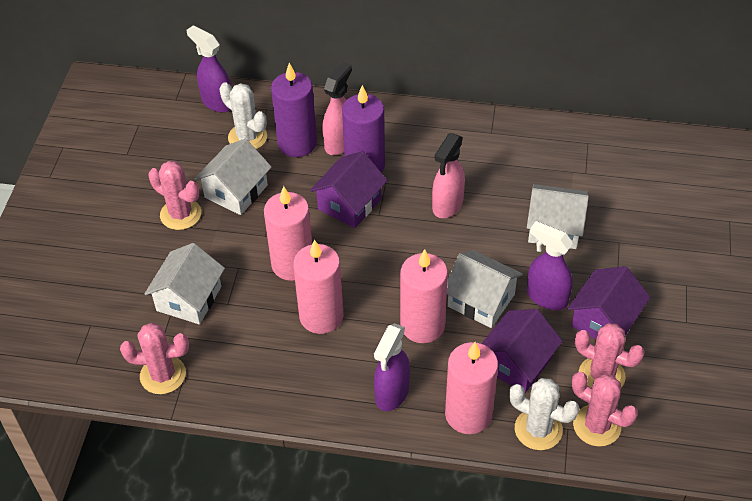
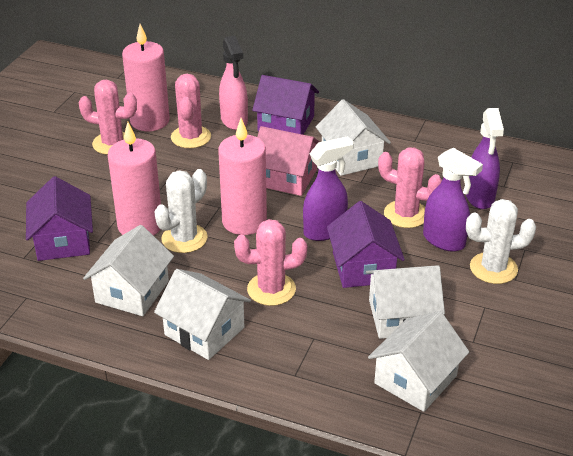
pink candle: [264,186,312,281] [293,239,344,334] [400,249,448,343] [445,342,498,434] = 4 -> [108,122,161,236] [122,24,170,131] [218,118,267,235] = 3
pink house: none = 0 -> [257,126,320,196] = 1
pink spray bottle: [322,62,352,155] [432,133,465,218] = 2 -> [219,36,248,130] = 1
purple candle: [271,63,317,157] [342,85,385,173] = 2 -> none = 0
white house: [144,243,225,324] [195,139,272,215] [447,250,523,328] [527,184,589,249] = 4 -> [83,225,174,316] [154,269,251,360] [316,99,391,176] [366,265,445,339] [368,311,469,412] = 5

